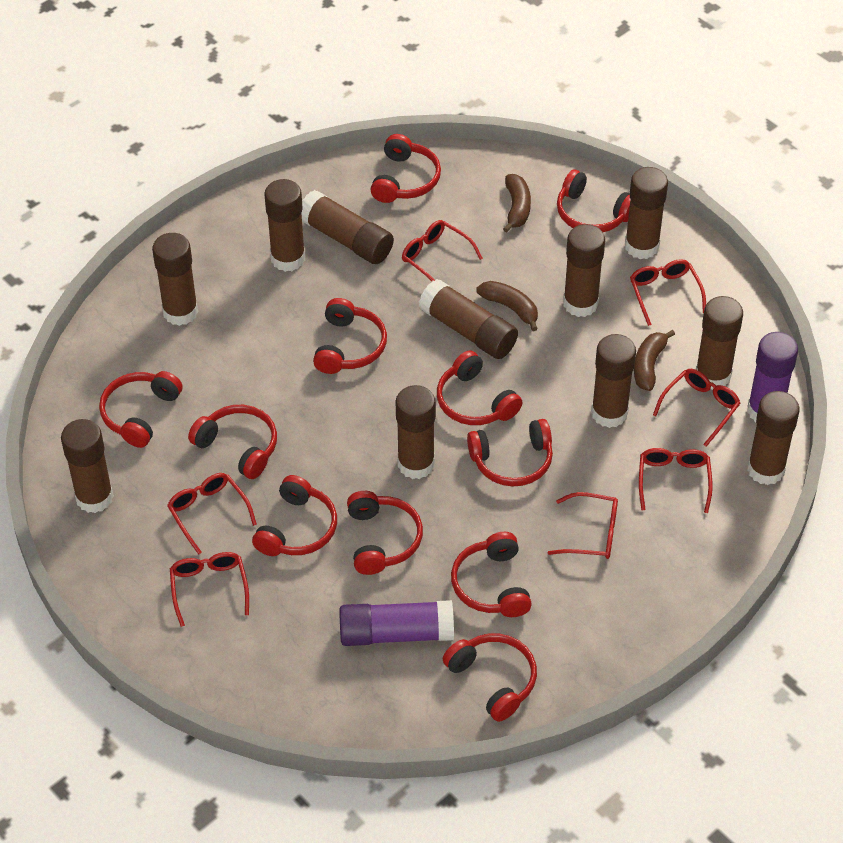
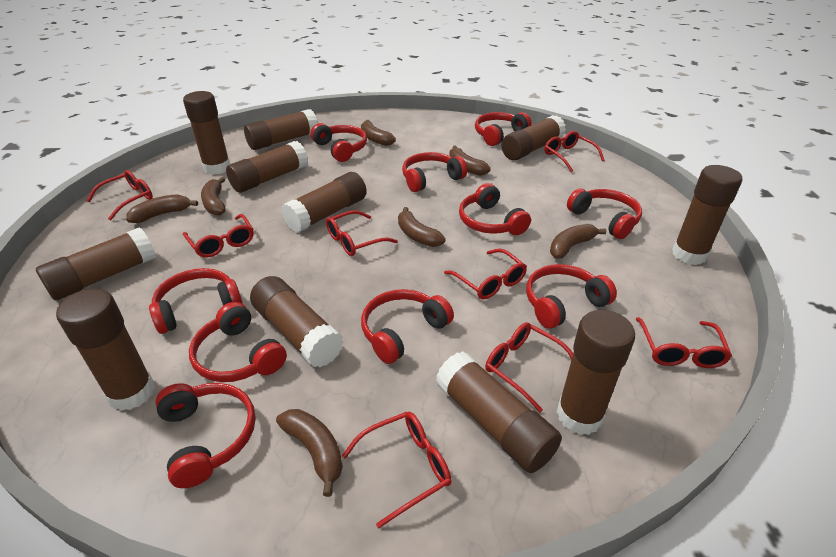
brown banana: [477,281,538,331] [503,174,531,233] [634,330,675,391] = 3 -> [126,194,198,223] [201,177,225,215] [276,409,343,497] [361,120,396,146] [398,207,445,247] [449,146,491,176] [550,224,606,259] = 7
purple glue stick: [339,600,454,646] [747,332,798,422] = 2 -> none = 0
red glasses: [167,473,257,554] [170,552,249,627] [402,220,483,281] [548,492,618,559] [630,259,706,326] [639,448,713,513] [653,369,740,447] = 7 -> [87,170,153,220] [183,214,253,257] [326,210,398,256] [342,411,451,528] [444,248,527,299] [485,322,573,413] [544,131,604,172] [636,317,732,368] = 8
red headphones: [99,371,183,448] [188,405,277,479] [252,475,337,556] [313,298,387,374] [347,491,423,575] [371,134,441,203] [437,351,523,425] [443,634,537,722] [451,532,532,617] [467,419,553,486] [557,170,630,232] = 11 -> [149,268,243,334] [155,383,256,488] [189,302,287,382] [311,123,367,162] [361,289,454,364] [402,152,467,192] [459,183,531,235] [475,112,531,146] [526,264,617,329] [567,189,642,239] = 10

